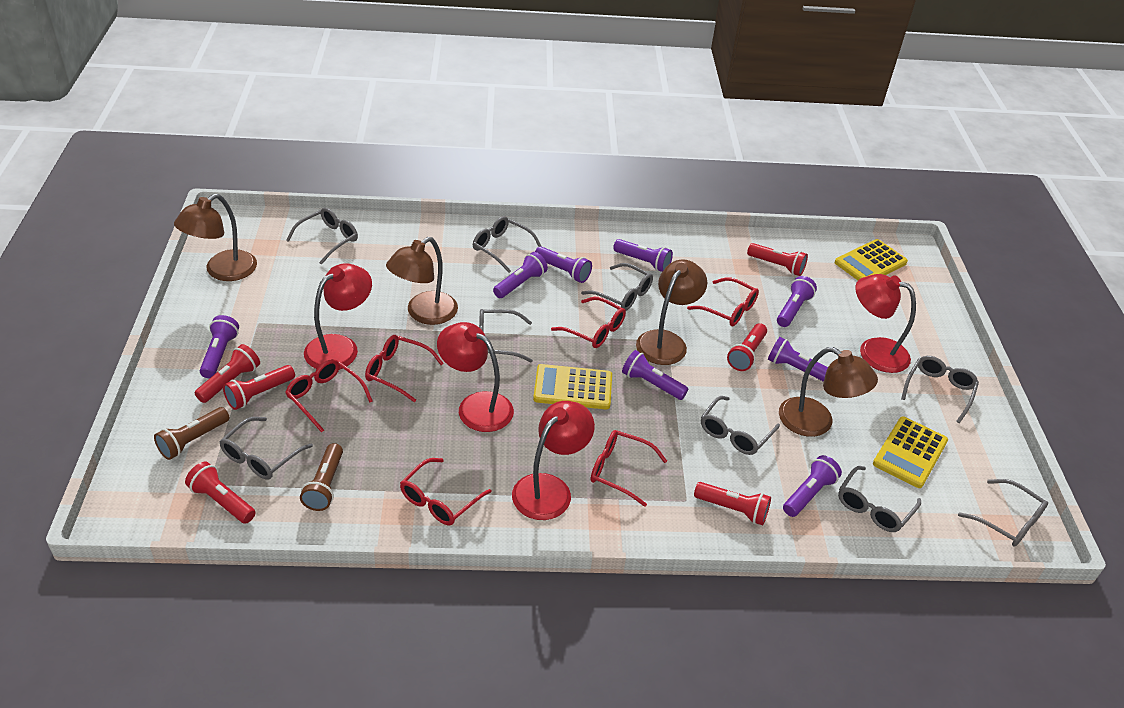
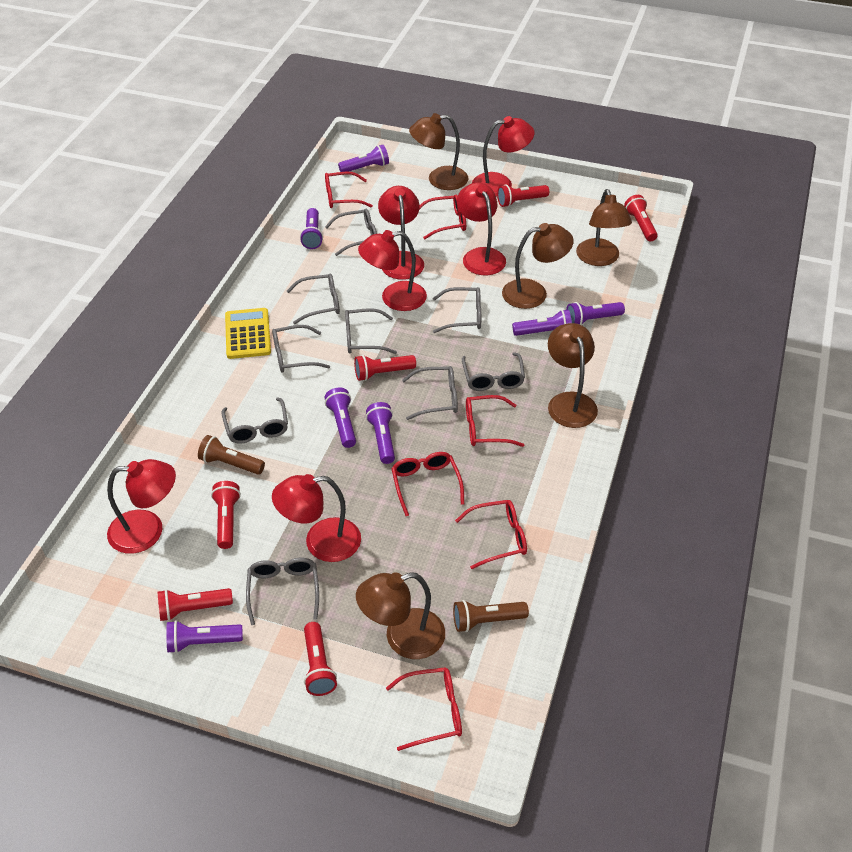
brown lamp: [174,194,257,281] [386,237,458,325] [636,259,707,365] [779,347,878,437] = 4 -> [356,572,445,659] [409,113,468,190] [502,223,574,309] [548,323,598,428] [576,189,632,266] = 5
purple flashlight: [200,315,239,378] [493,252,548,298] [535,247,592,283] [613,239,673,272] [622,350,688,400] [768,337,828,382] [777,276,817,327] [783,455,842,517] = 8 -> [166,620,243,653] [300,208,323,249] [324,388,356,448] [338,145,389,172] [366,402,395,464] [512,310,572,336] [566,302,625,325] = 7
red lamp: [304,263,372,370] [437,322,514,432] [512,401,595,520] [855,274,916,373] = 4 -> [107,459,176,554] [272,474,361,562] [358,230,427,311] [378,186,424,280] [457,182,506,275] [472,116,535,197] = 6
yellow calculator: [533,364,612,409] [834,239,908,280] [873,416,948,488] = 3 -> [225,308,271,359] = 1

